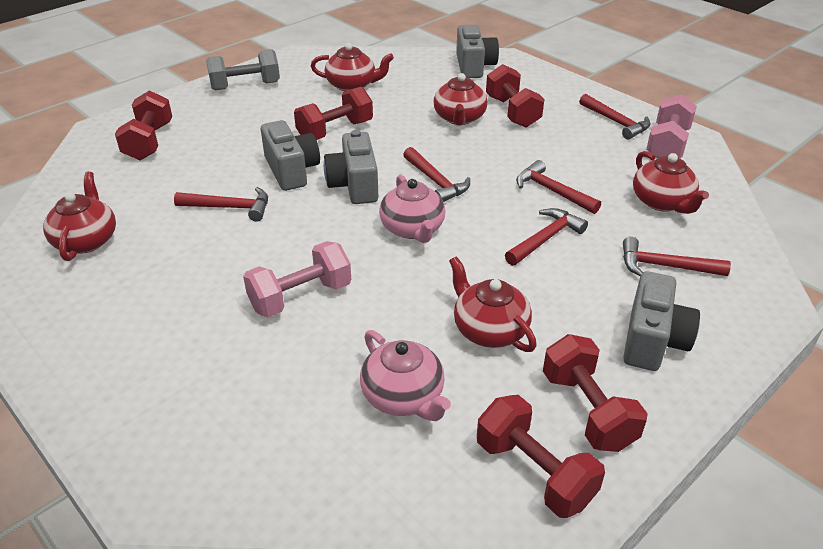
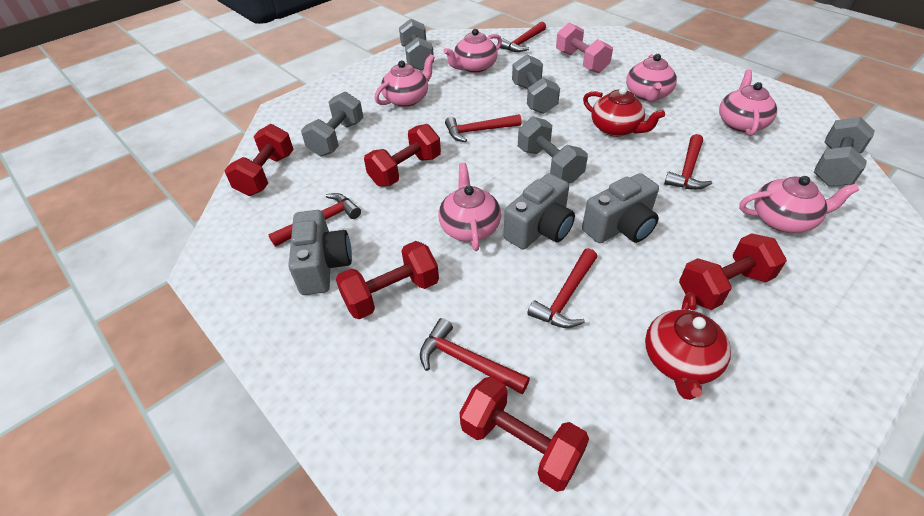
grey camera: [261,120,320,191] [324,130,378,204] [456,25,499,78] [623,271,700,371] = 4 -> [288,210,352,295] [504,173,575,249] [582,173,659,243] = 3
grey dumbbell: [206,49,280,90] = 1 -> [301,92,363,156] [399,19,434,71] [512,54,560,114] [518,117,588,184] [814,117,875,186] = 5
pink dumbbell: [243,241,351,317] [646,94,697,158] = 2 -> [556,23,613,73] = 1
pink teapot: [360,330,451,421] [379,174,445,243] = 2 -> [374,54,435,107] [438,163,501,251] [444,29,502,73] [626,54,677,102] [719,70,777,136] [739,176,859,233] = 6
red teapot: [43,171,116,261] [311,43,394,91] [433,73,488,125] [449,256,537,352] [633,151,709,214] = 5 -> [583,87,665,137] [645,292,731,400] = 2

